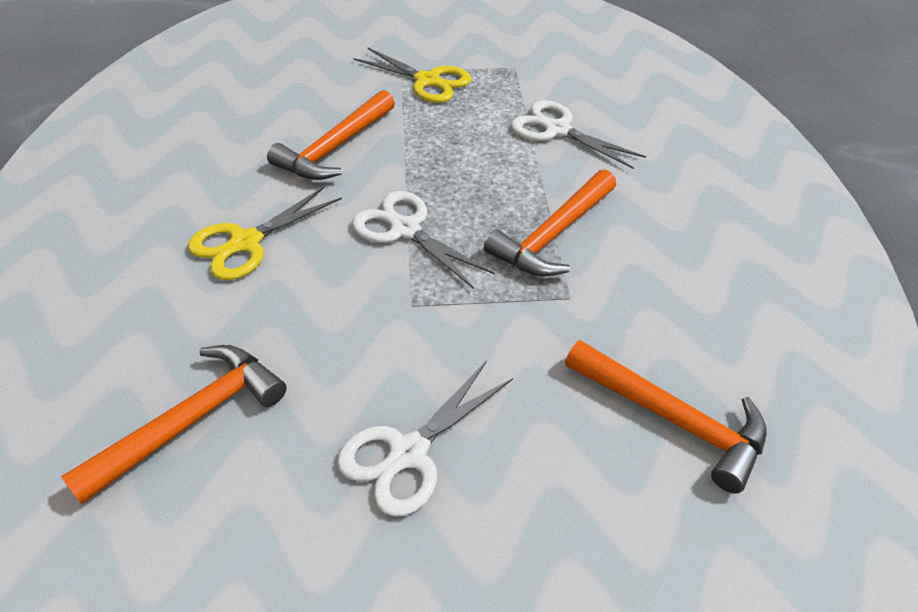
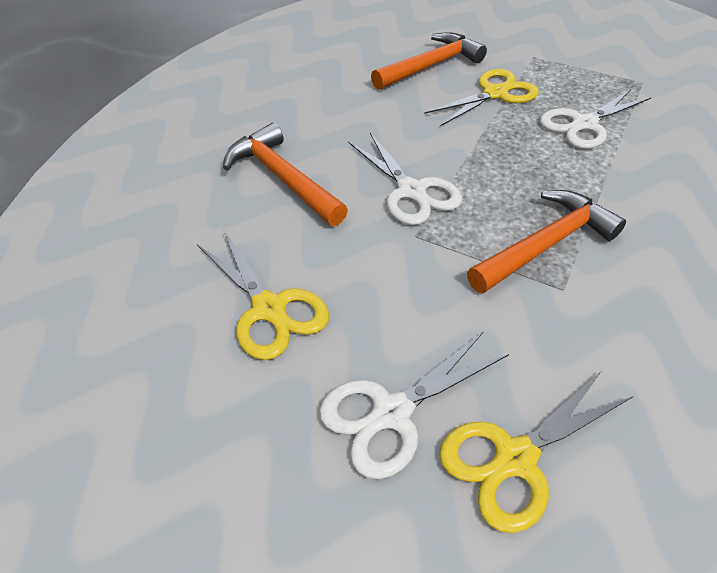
orange hammer: [61,345,287,504] [267,90,395,180] [484,169,616,277] [565,340,767,493] = 4 -> [223,123,348,226] [371,32,487,90] [467,190,626,293] = 3
yellow scissors: [188,186,342,280] [353,47,471,103] = 2 -> [197,231,329,360] [424,69,538,126] [439,372,633,533] = 3

